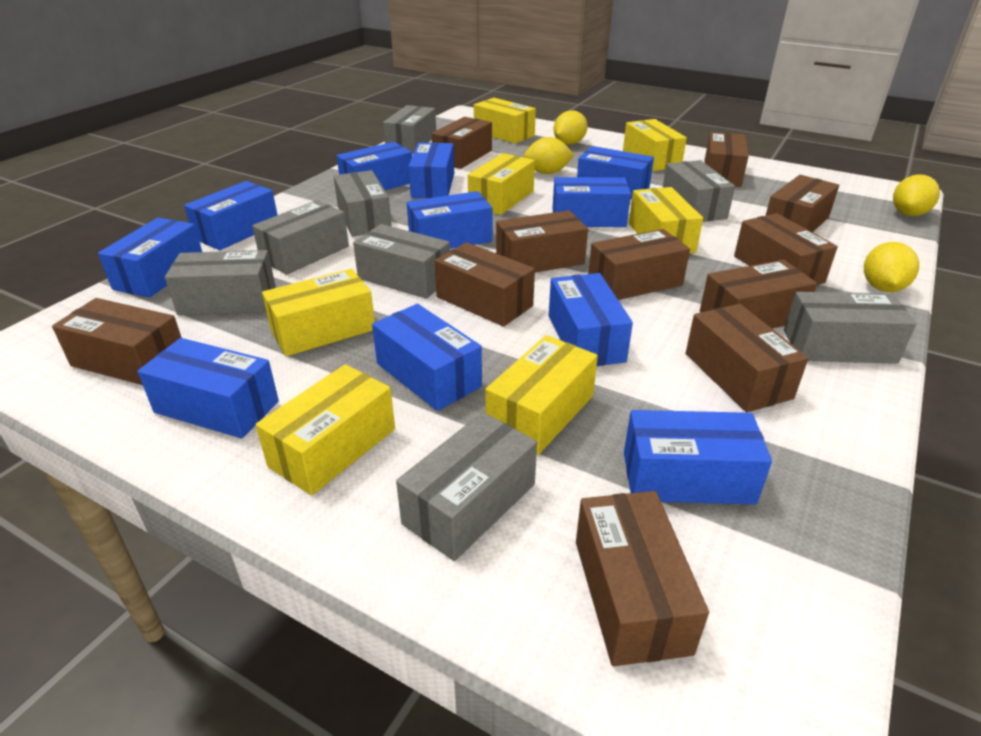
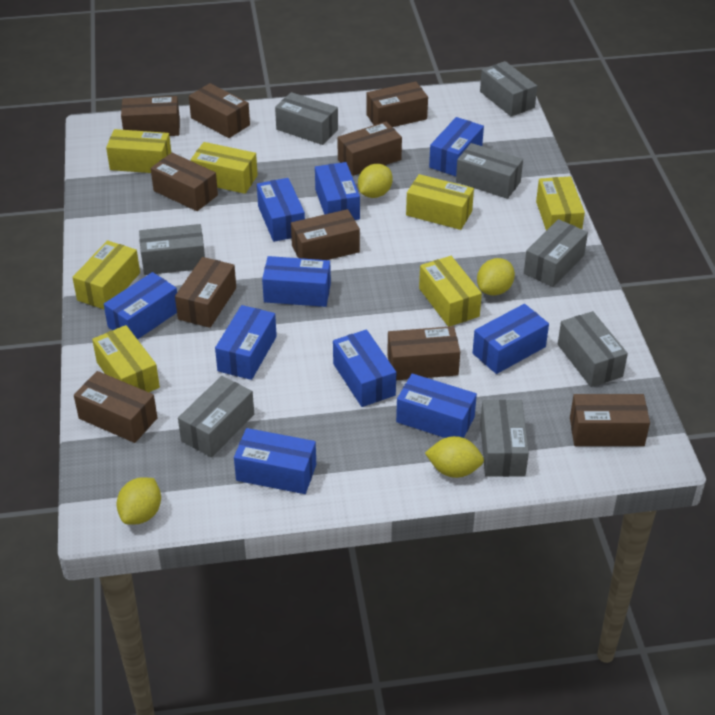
blue box: [98,218,202,298] [137,338,279,439] [184,181,277,250] [336,142,412,190] [372,304,482,411] [407,191,492,249] [408,142,454,198] [549,273,633,366] [552,177,631,227] [577,146,654,200] [624,410,772,505] = 11 -> [104,272,177,340] [215,305,277,380] [234,428,316,494] [257,178,305,242] [262,256,331,307] [315,162,360,220] [333,329,396,407] [396,373,477,438] [429,117,484,176] [473,304,549,374] = 10
brown box: [52,298,182,385] [432,117,492,169] [435,242,535,327] [496,210,588,272] [576,491,709,666] [588,229,690,300] [686,304,809,412] [700,260,817,329] [704,132,749,187] [734,213,838,285] [766,175,839,232] = 11 -> [74,371,157,443] [121,96,180,136] [151,153,218,211] [175,257,236,328] [189,83,250,138] [291,209,360,260] [337,122,402,176] [366,81,428,127] [387,326,460,380] [570,394,650,446] = 10

